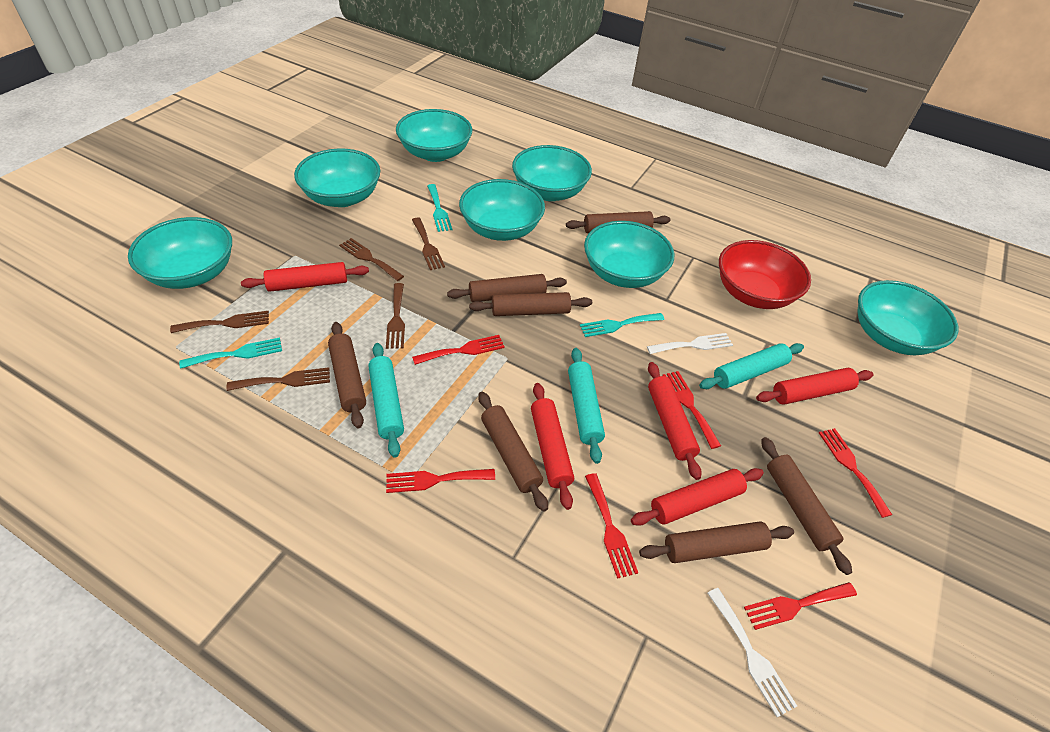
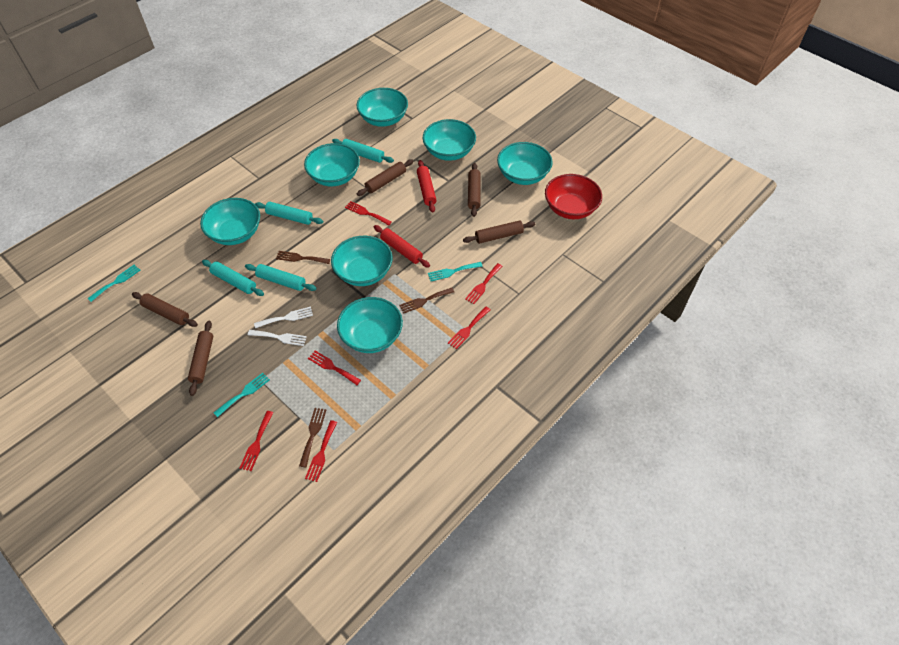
brown fork: [170,311,269,333] [227,367,330,391] [339,238,404,281] [386,283,405,349] [412,217,445,270] = 5 -> [276,251,330,264] [299,408,326,467] [399,287,454,314] = 3
brown rolling pin: [328,322,366,428] [447,274,567,302] [469,292,592,316] [478,392,548,512] [566,211,671,233] [639,521,794,563] [761,437,852,575] = 7 -> [132,292,198,327] [188,321,213,396] [357,159,413,196] [463,220,535,244] [468,163,481,217] = 5
red rolling pin: [241,262,369,292] [531,383,574,510] [631,468,764,526] [648,362,702,480] [756,368,874,405] = 5 -> [374,225,430,268] [417,160,436,213] = 2
turquoise rolling pin: [368,343,404,458] [568,348,605,464] [699,343,804,389] = 3 -> [202,260,264,296] [245,264,316,291] [255,202,323,225] [332,139,394,163] = 4

